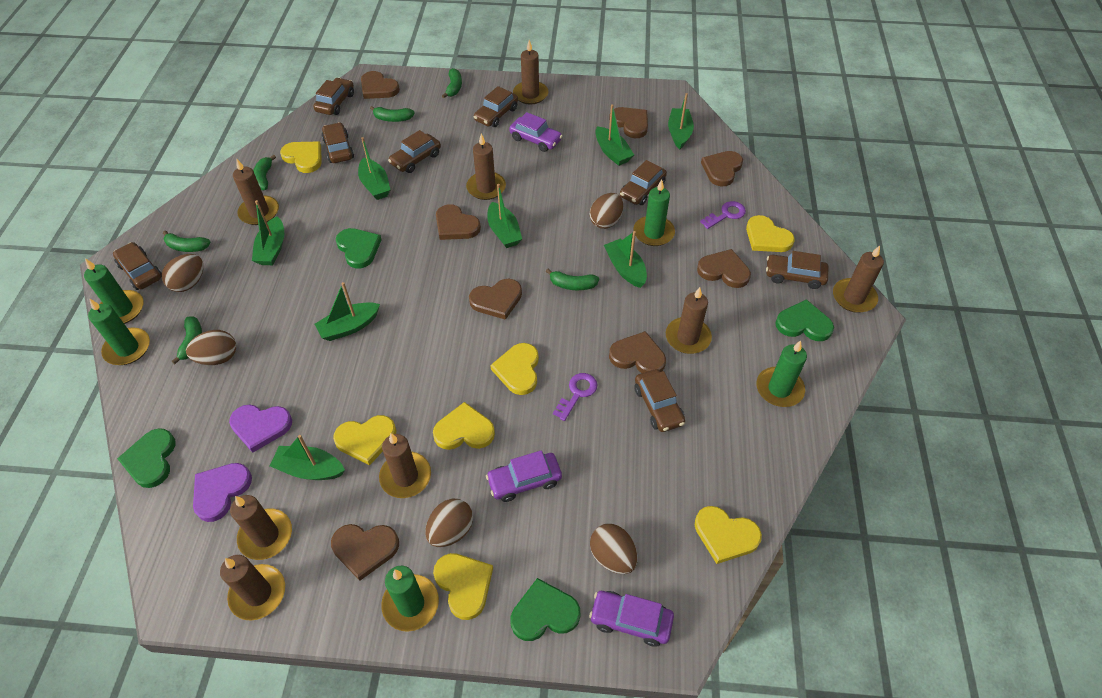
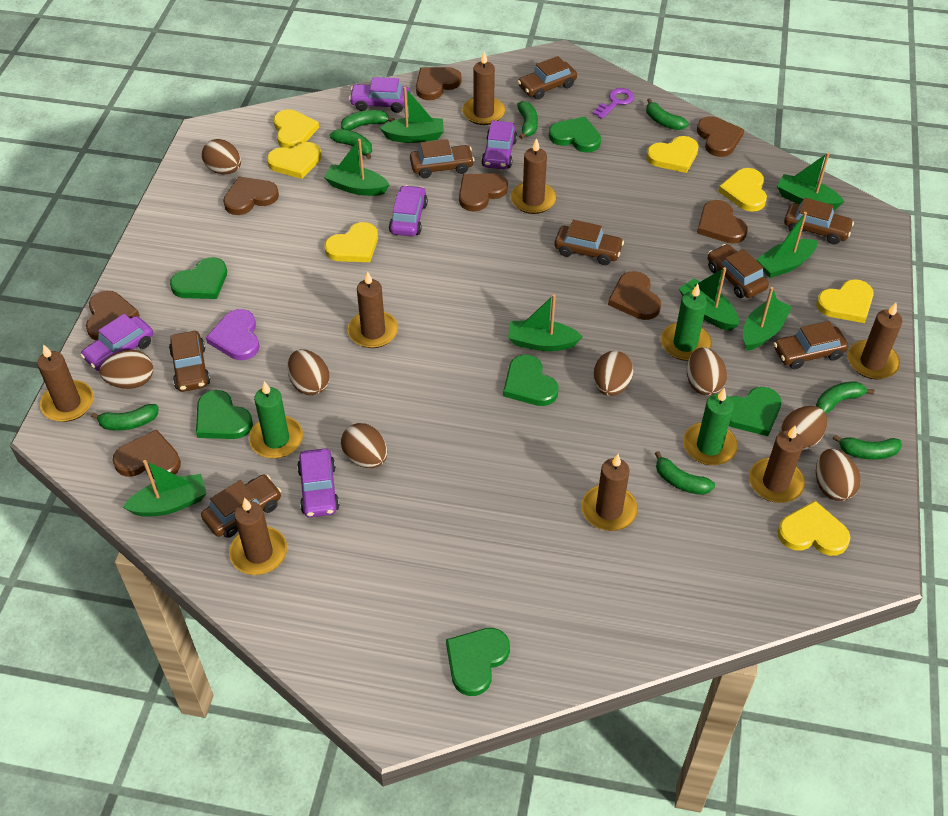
brown egg: [162,254,203,292] [186,330,236,365] [425,498,473,547] [590,193,623,229] [590,524,638,574] = 5 -> [99,350,153,389] [202,139,241,174] [287,349,329,395] [341,423,387,468] [594,351,633,396] [687,347,727,396] [780,406,827,451] [816,449,861,501] = 8
green banana: [163,231,211,252] [172,316,202,364] [253,155,276,190] [370,106,415,122] [442,68,462,98] [546,269,599,290] = 6 -> [91,404,159,431] [330,129,372,160] [341,110,395,130] [517,101,538,139] [646,98,689,130] [655,451,715,495] [816,381,874,414] [833,434,902,460] = 8
green candle: [84,258,144,324] [88,298,150,365] [381,566,439,632] [633,179,675,246] [756,340,807,407] = 5 -> [249,381,303,458] [661,284,712,361] [683,388,738,465] = 3
green heart: [117,428,176,488] [336,228,382,268] [510,578,580,641] [775,299,834,341] = 4 -> [170,257,227,299] [196,390,253,439] [446,628,510,696] [503,355,559,406] [549,117,601,153] [729,387,781,436] = 6
purple car: [486,450,562,502] [509,112,563,152] [589,591,674,646] = 3 -> [80,314,153,371] [297,448,339,518] [349,77,410,113] [389,185,428,236] [481,121,517,169] = 5
purple heart: [193,463,252,522] [229,405,292,453] = 2 -> [206,309,259,360] = 1
purple key: [553,373,598,421] [700,201,746,229] = 2 -> [592,88,634,119] = 1

